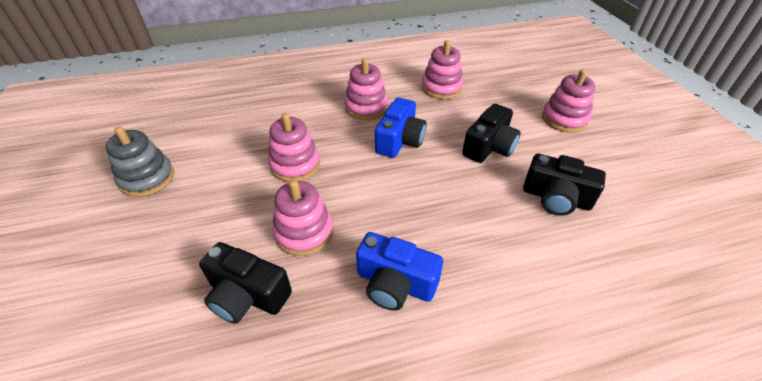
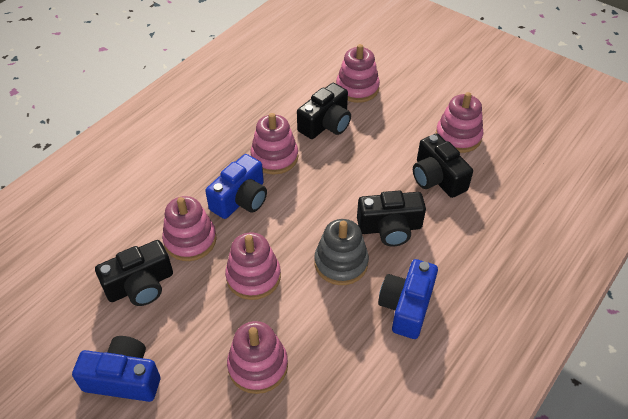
black camera: [199,242,292,324] [462,104,521,163] [523,154,606,216] = 3 -> [95,240,173,306] [297,83,351,139] [357,191,426,246] [413,133,473,198] = 4
blue camera: [356,232,443,311] [375,98,427,158] = 2 -> [72,336,160,402] [205,154,267,219] [378,259,438,339] = 3
pink stacking toy: [268,113,320,182] [272,180,333,256] [344,58,388,120] [422,40,463,99] [542,69,595,133] = 5 -> [162,196,217,261] [225,233,281,300] [227,321,288,394] [251,113,298,174] [336,44,380,103] [435,92,483,153] = 6

